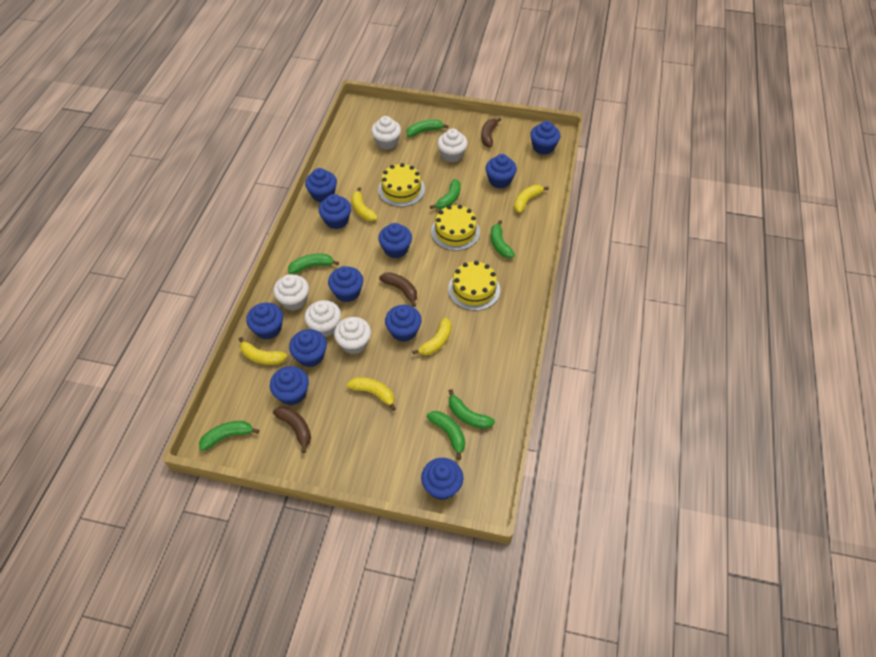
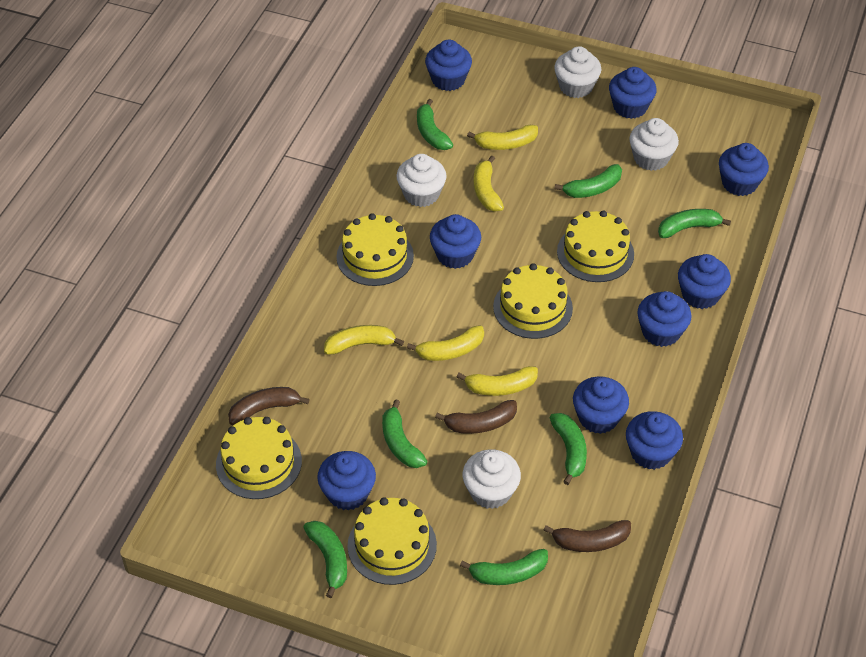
blue cupcake: [246,303,283,339] [270,366,309,405] [289,329,327,367] [305,168,337,202] [319,194,351,229] [328,266,363,302] [378,223,412,258] [385,305,422,342] [421,458,464,500] [486,154,517,189] [530,121,560,155] = 11 -> [317,451,376,511] [425,40,472,91] [430,214,481,269] [573,376,629,434] [609,67,657,119] [626,411,683,470] [637,291,692,347] [678,254,731,309] [719,143,769,196] = 9
white cupcake: [273,274,309,311] [305,300,341,337] [334,317,371,354] [371,116,401,150] [437,129,468,162] = 5 -> [396,154,446,207] [463,449,521,509] [554,46,601,98] [629,118,679,171] = 4
yellow cake: [378,163,425,207] [431,205,480,251] [448,261,500,311] = 3 -> [216,417,302,499] [336,213,414,286] [348,497,437,585] [493,263,573,339] [557,211,634,282] = 5

